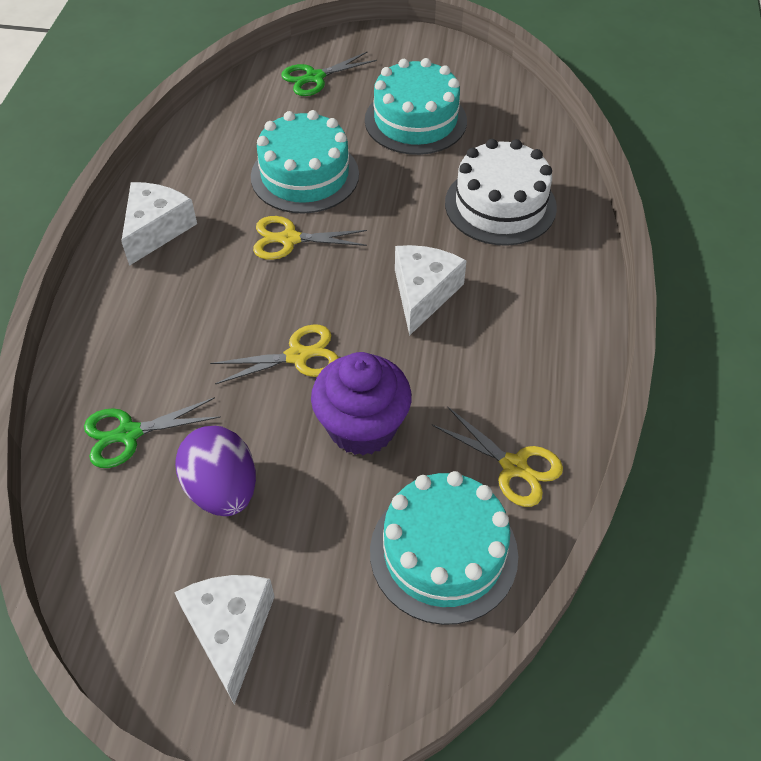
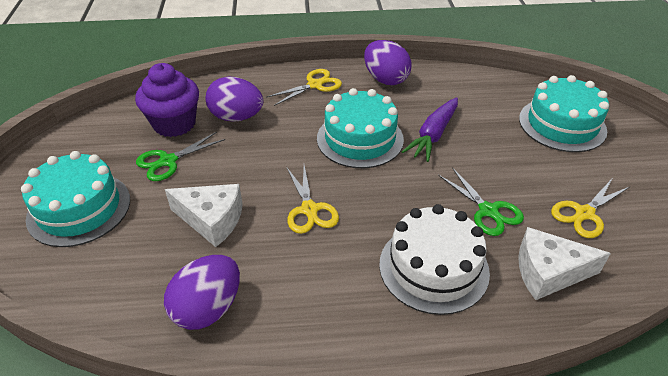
purple carrot: none = 0 -> [402,97,458,162] = 1
purple egg: [175,426,256,516] = 1 -> [164,255,240,330] [206,76,263,122] [364,40,412,85] = 3
white cheese: [121,182,197,266] [174,575,275,705] [395,245,467,336] = 3 -> [165,184,243,247] [518,227,611,300] = 2

